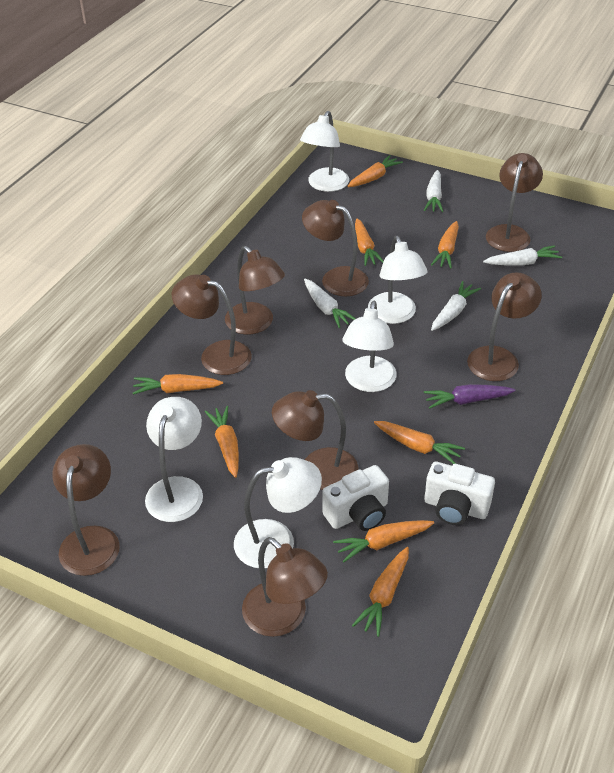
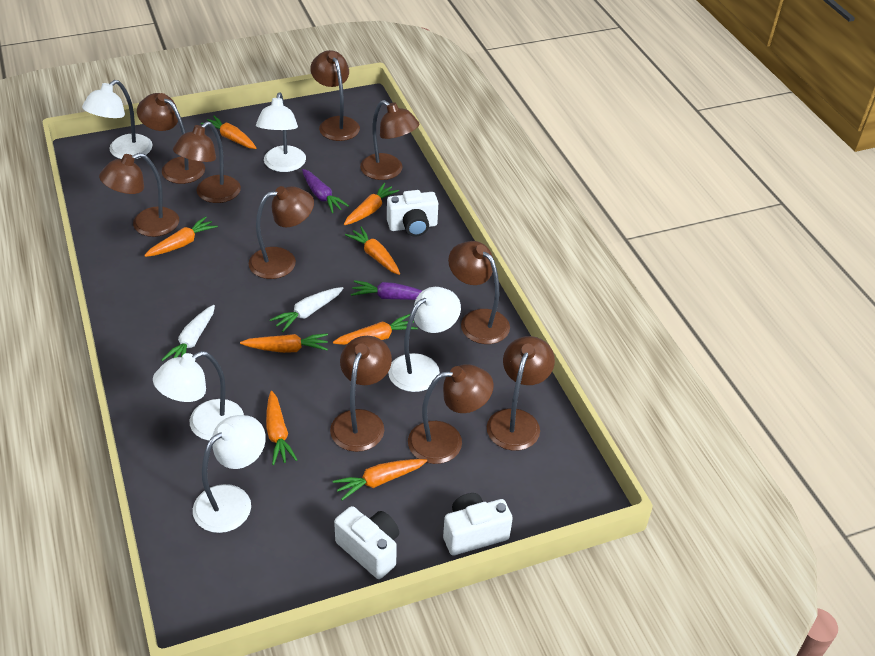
brown lamp: [52,444,120,576] [172,274,252,375] [225,246,285,335] [242,537,328,637] [272,390,358,490] [302,200,369,296] [467,272,542,381] [486,153,543,252] = 8 -> [99,153,179,237] [137,93,205,184] [173,122,241,203] [249,186,314,279] [310,50,360,141] [330,336,392,452] [360,100,419,180] [408,364,494,464] [448,241,510,344] [487,336,555,451] = 10
purple carrot: [424,384,515,409] = 1 -> [302,169,349,213] [351,280,423,300] = 2
white camera: [322,465,389,531] [424,462,495,525] = 2 -> [334,506,399,579] [387,190,438,237] [443,493,513,555] = 3
white carrot: [304,279,356,328] [424,170,443,212] [431,281,481,331] [483,245,562,266] = 4 -> [162,305,215,361] [270,287,344,332] = 2

